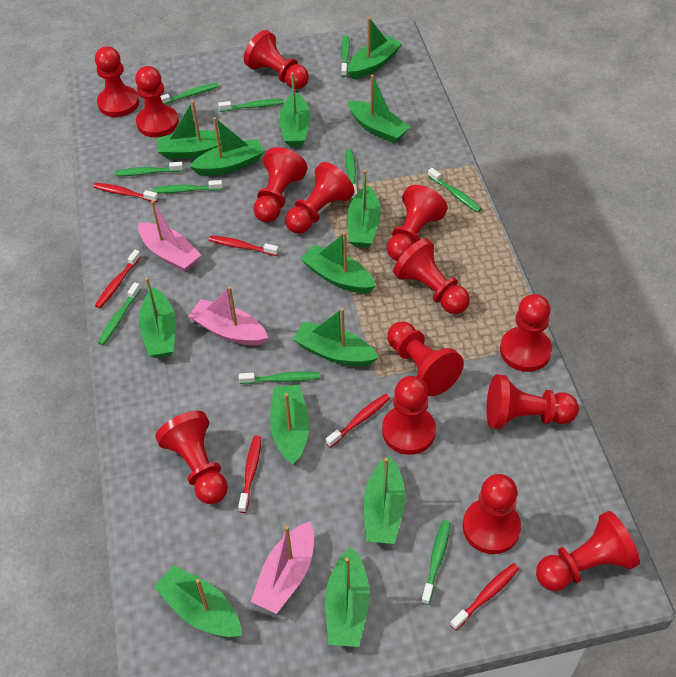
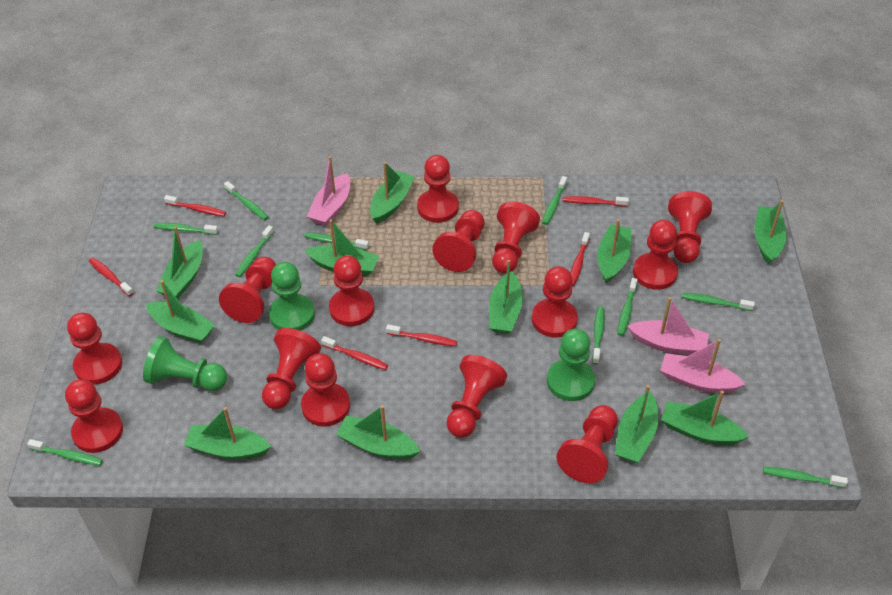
green boat: [139,277,176,358] [154,565,242,637] [157,100,221,159] [189,117,264,176] [270,385,309,465] [280,73,311,147] [293,308,379,366] [301,232,376,293] [325,547,370,647] [347,170,381,248] [348,17,402,79] [348,74,410,143] [363,455,405,544] = 13 -> [146,280,215,344] [156,226,203,299] [184,407,271,460] [305,219,379,276] [336,405,420,459] [370,162,415,224] [489,260,523,334] [597,219,631,283] [615,385,658,463] [661,391,749,445] [755,200,787,265] = 11
green pawn: none = 0 -> [143,336,227,391] [269,262,315,331] [547,328,595,401] = 3

